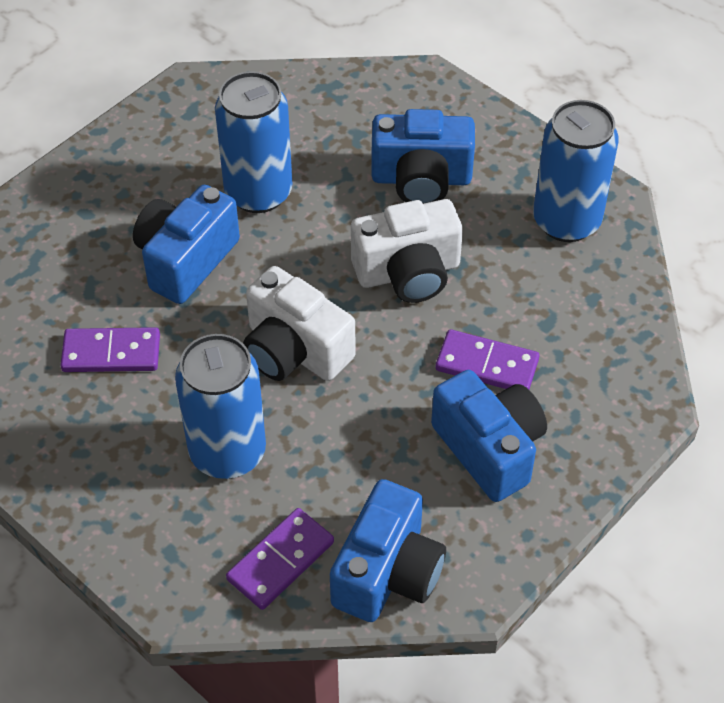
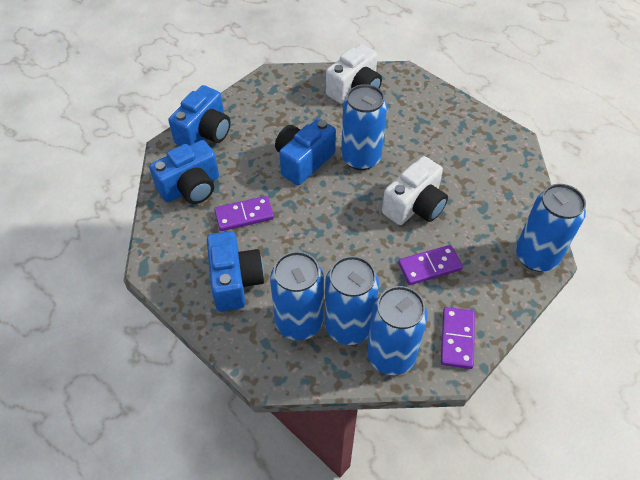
blue can: [175,334,266,479] [215,71,292,213] [533,100,619,242] = 3 -> [270,251,324,340] [325,256,379,345] [341,84,387,170] [367,286,428,375] [516,184,586,272] = 5

